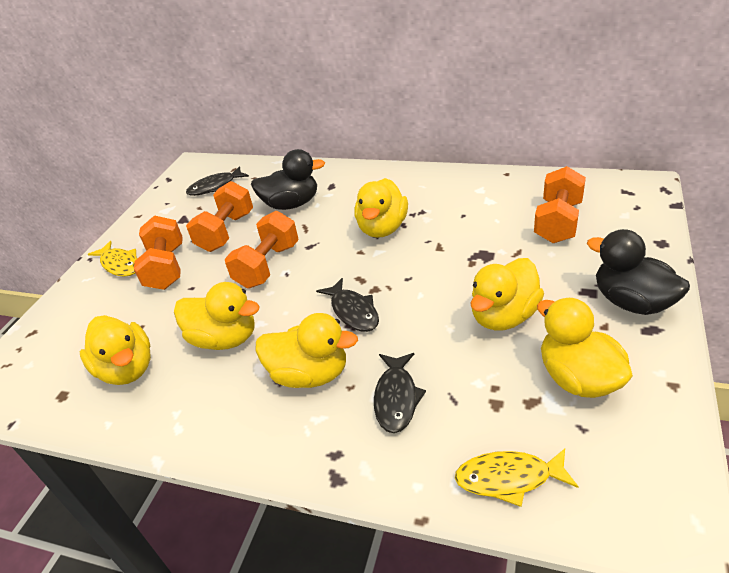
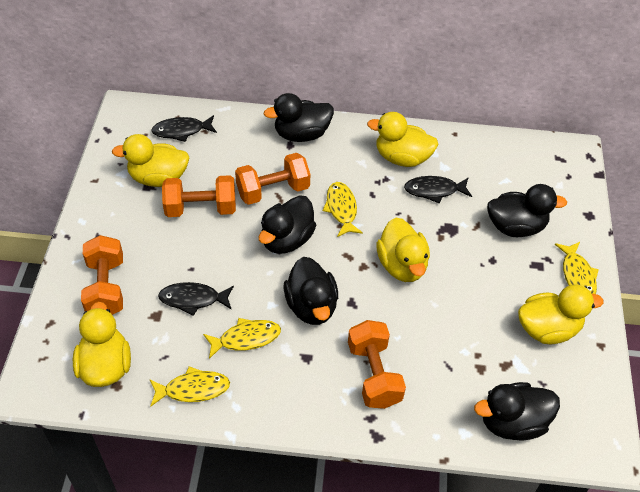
black duck: [251,149,325,210] [587,229,690,315] = 2 -> [259,195,316,254] [264,93,334,142] [284,257,338,325] [474,382,560,440] [487,184,567,237] = 5
yellow duck: [80,315,151,385] [174,282,260,350] [256,313,358,388] [354,178,408,238] [470,258,544,331] [537,298,633,398] = 6 -> [73,302,131,387] [112,134,189,187] [367,112,438,167] [376,218,430,282] [518,285,604,344] = 5
yellow fish: [88,241,137,277] [455,449,579,507] = 2 -> [149,366,230,407] [203,318,281,359] [323,182,363,237] [555,242,599,294] = 4

